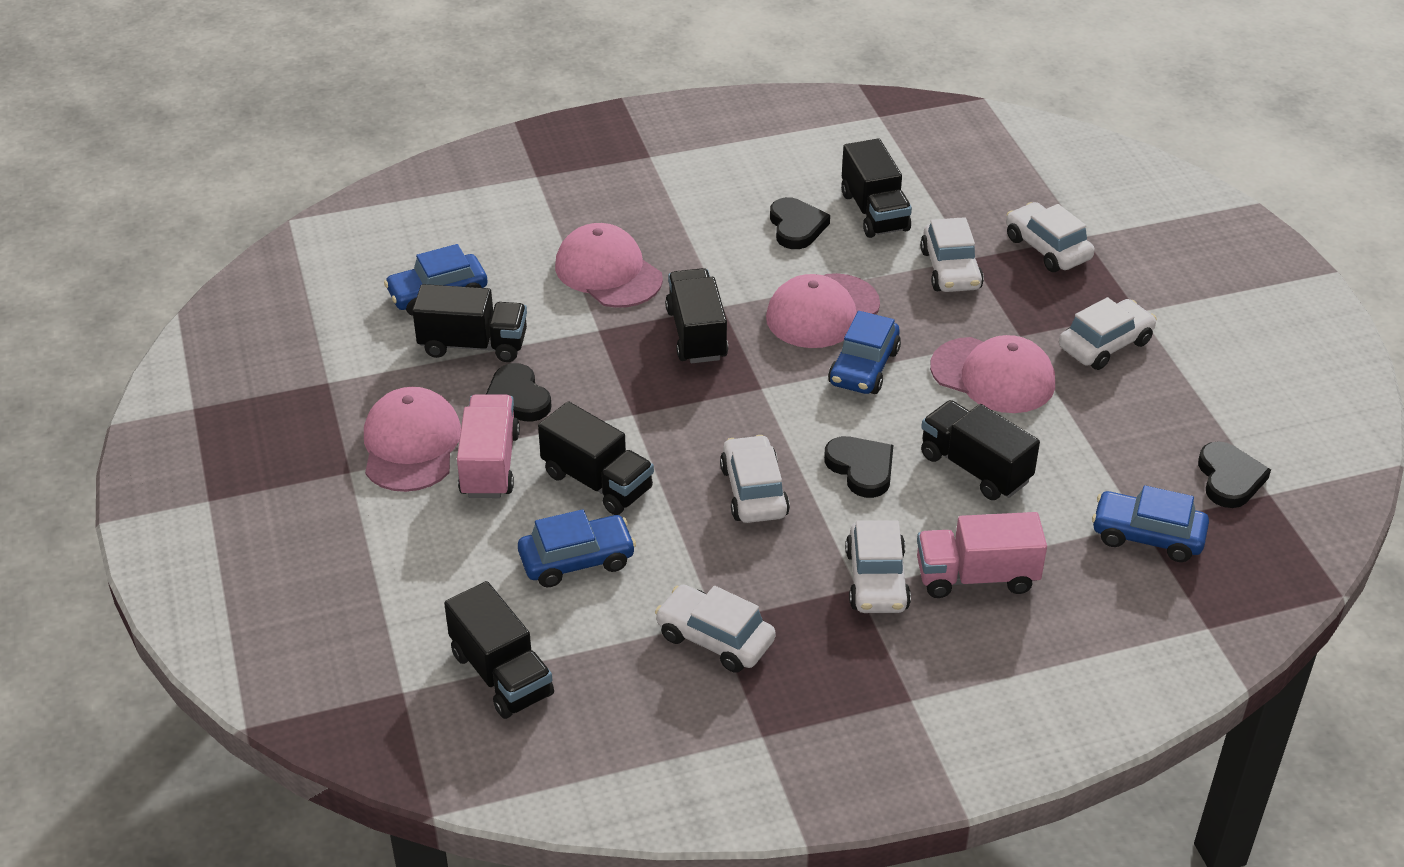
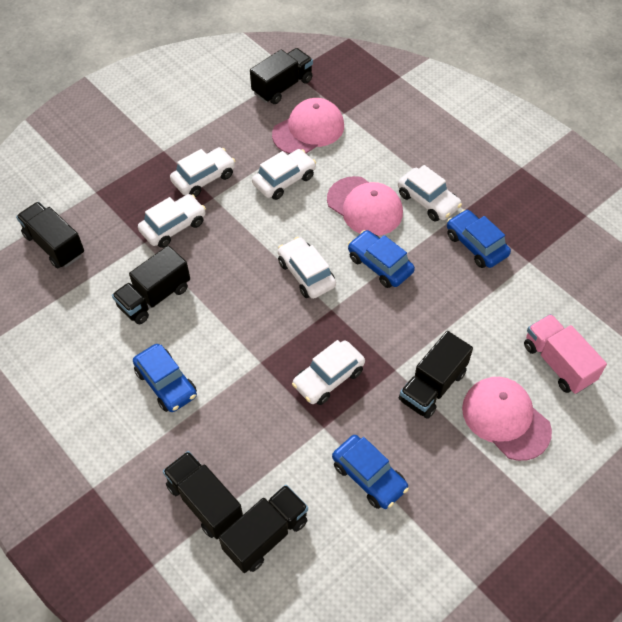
black heart: [486,363,551,422] [770,197,830,249] [824,436,893,498] [1198,441,1271,508] = 4 -> none = 0
pink cap: [364,387,461,492] [555,223,663,308] [766,273,880,348] [930,335,1055,413] = 4 -> [272,98,344,154] [327,176,403,236] [462,377,552,461] = 3
pink truck: [457,394,520,498] [917,512,1047,598] = 2 -> [524,314,607,394] = 1

